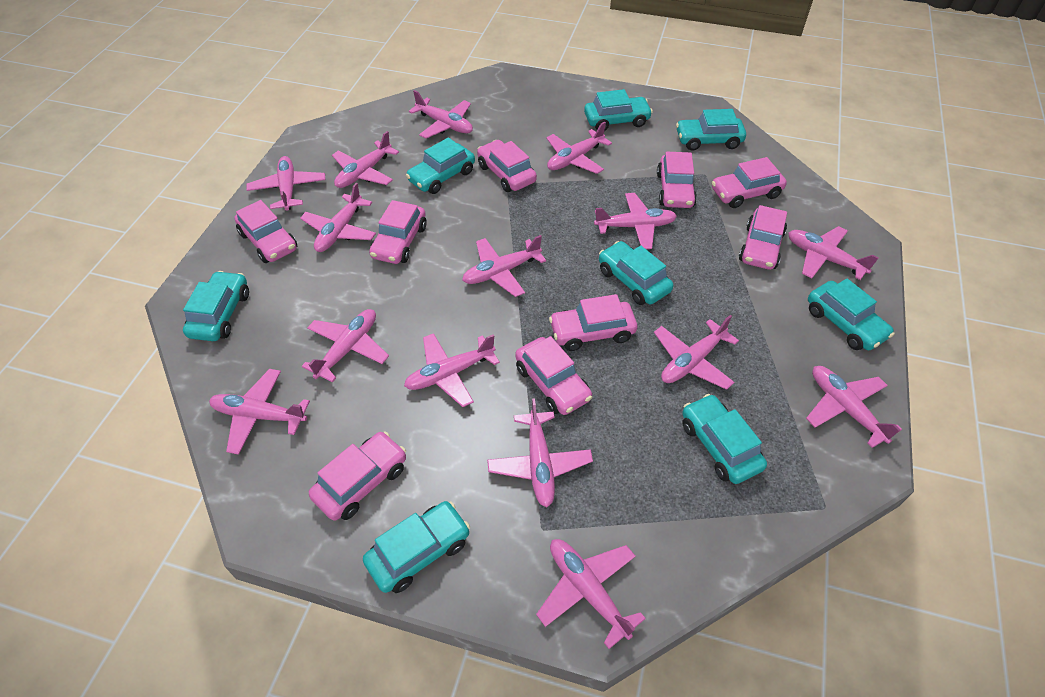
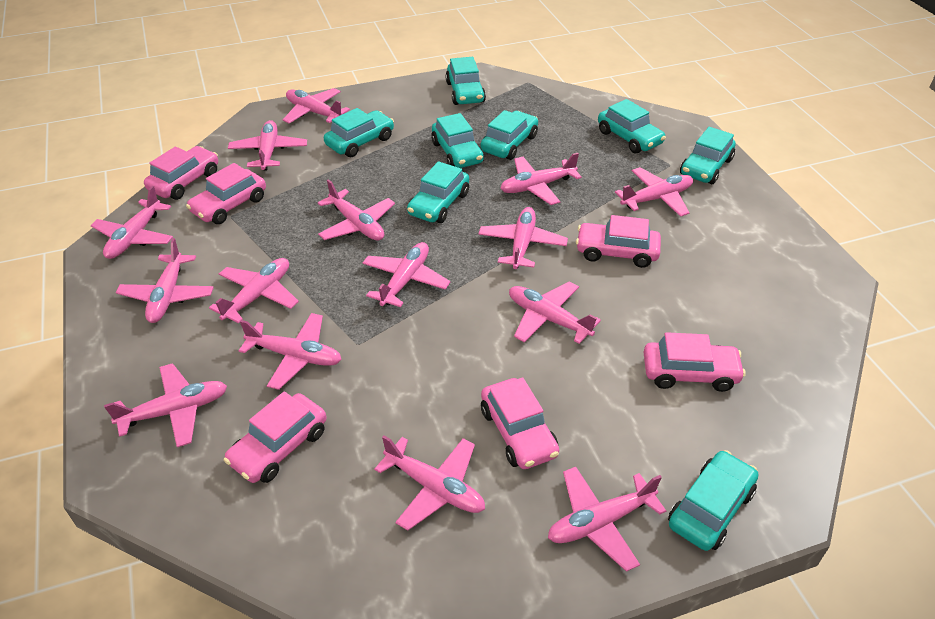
pink car: [234,200,297,263] [309,431,406,521] [369,200,426,264] [477,140,537,192] [515,336,592,415] [549,294,637,351] [657,152,697,208] [712,157,787,208] [739,205,787,270] = 9 -> [144,146,218,200] [186,163,266,224] [224,391,327,483] [481,378,559,469] [576,215,661,268] [644,332,746,392] = 6

